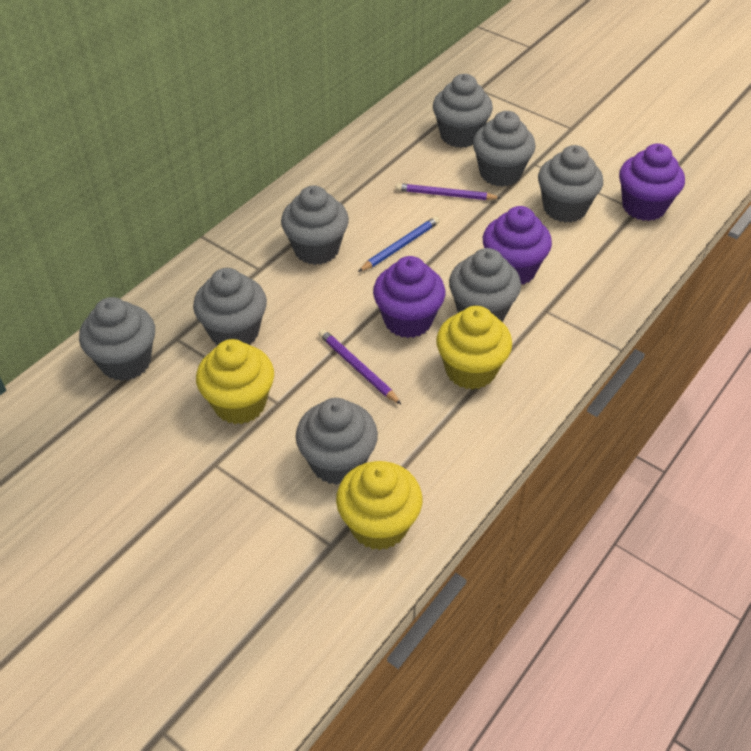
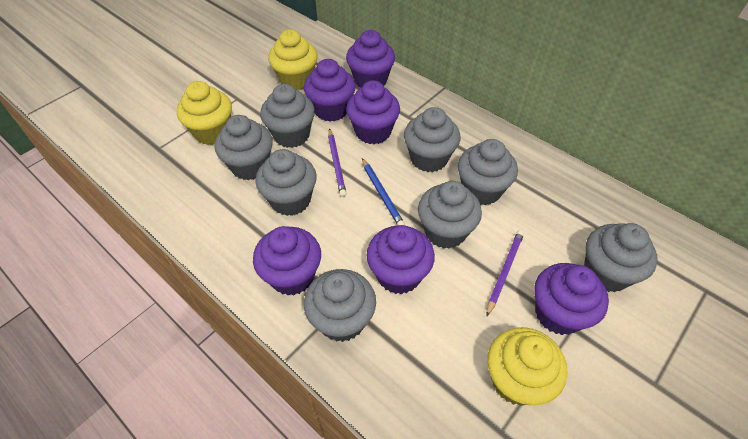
purple cupcake: [373,256,445,338] [483,206,552,285] [619,143,685,221] = 3 -> [253,226,321,295] [304,59,356,121] [346,30,395,88] [346,80,400,144] [367,225,435,294] [534,263,609,335] = 6

